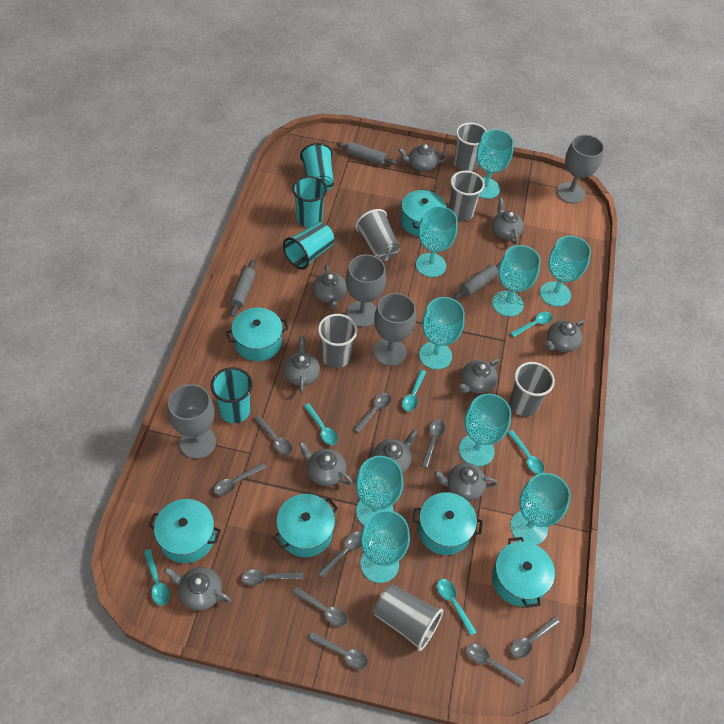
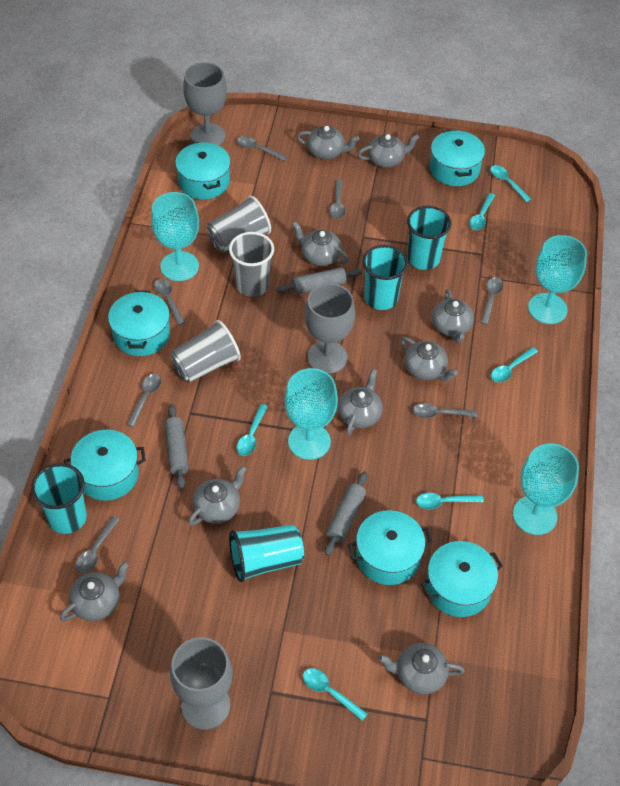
grey cup: [318,314,357,368] [355,209,400,261] [374,584,443,651] [449,171,485,221] [454,123,487,171] [509,362,555,416] = 6 -> [170,320,241,383] [207,195,271,253] [229,232,274,297] = 3
grey goblet: [168,384,216,459] [346,254,386,327] [374,293,416,366] [557,135,604,204] = 4 -> [170,637,233,730] [183,62,227,146] [305,283,355,374] = 3
grey spoon: [214,463,266,496] [242,569,303,586] [254,415,292,455] [293,587,347,627] [309,632,368,669] [318,532,361,578] [353,393,391,433] [421,419,445,468] [466,643,525,686] [510,616,560,658] = 10 -> [75,516,119,574] [127,374,161,427] [154,279,185,325] [237,136,287,161] [330,179,346,219] [413,403,477,418] [480,277,503,325] = 7
grey teapot: [164,567,231,611] [283,336,320,394] [298,442,353,486] [313,265,347,308] [373,430,417,473] [398,144,448,171] [434,463,498,501] [459,359,500,394] [492,198,524,244] [545,320,584,352] = 10 -> [60,561,129,621] [188,466,247,526] [292,222,349,266] [297,126,359,159] [338,369,383,435] [357,134,419,168] [378,643,464,694] [401,337,458,381] [432,289,474,343] = 9
turquoise goblet: [356,456,403,525] [360,510,410,583] [416,206,457,277] [419,297,465,370] [459,394,511,467] [477,129,514,199] [492,245,541,317] [510,473,571,545] [540,236,591,307] = 9 -> [151,192,199,281] [284,368,338,460] [513,443,579,535] [528,235,587,324] = 4

